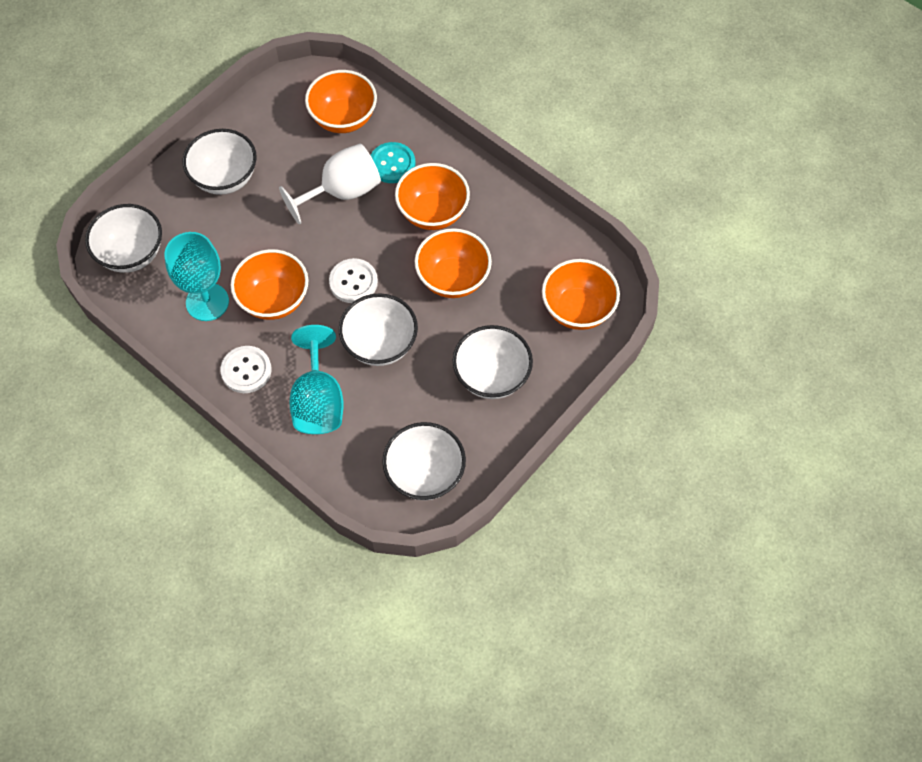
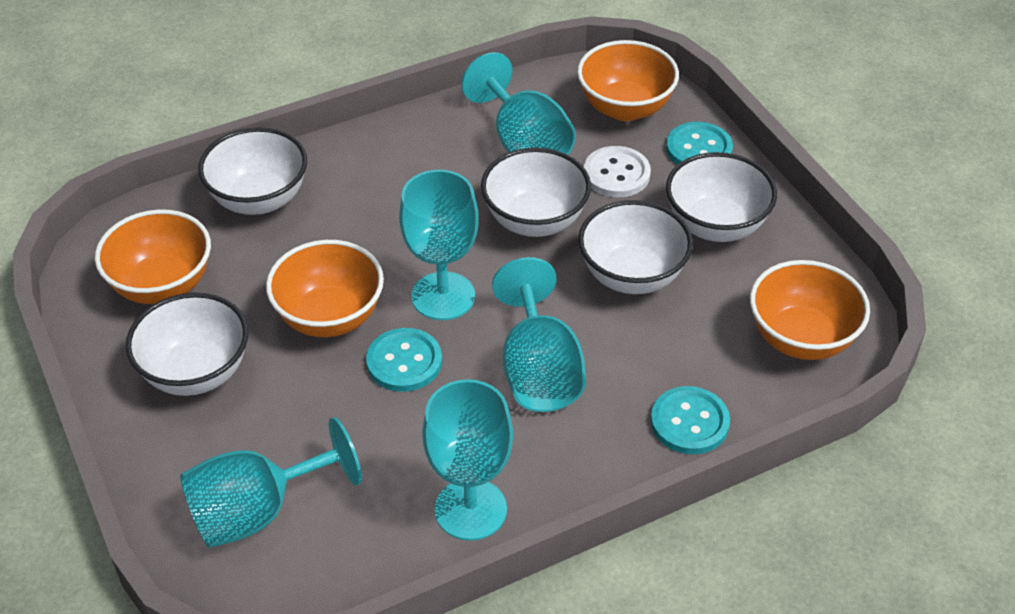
orange bowl: [231,249,309,320] [305,70,377,133] [395,163,470,230] [415,228,492,298] [542,259,620,330] = 5 -> [95,209,211,304] [266,240,384,337] [577,40,679,121] [750,260,870,360] = 4
turquoise button: [371,142,415,183] = 1 -> [366,328,442,392] [651,386,730,454] [666,122,733,165] = 3
turquoise goblet: [164,232,229,321] [289,325,344,434] = 2 -> [180,417,362,548] [399,170,479,320] [422,379,513,541] [461,52,576,155] [492,257,586,412] = 5
white button: [221,346,272,393] [329,258,378,303] = 2 -> [584,146,651,197] = 1
white goblet: [279,143,381,224] = 1 -> none = 0

